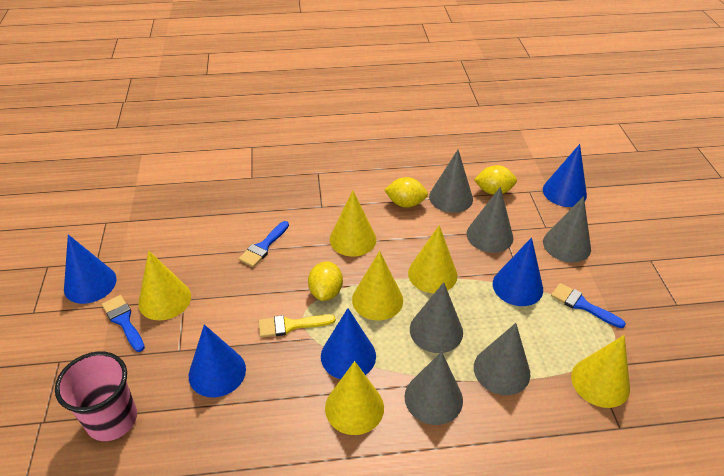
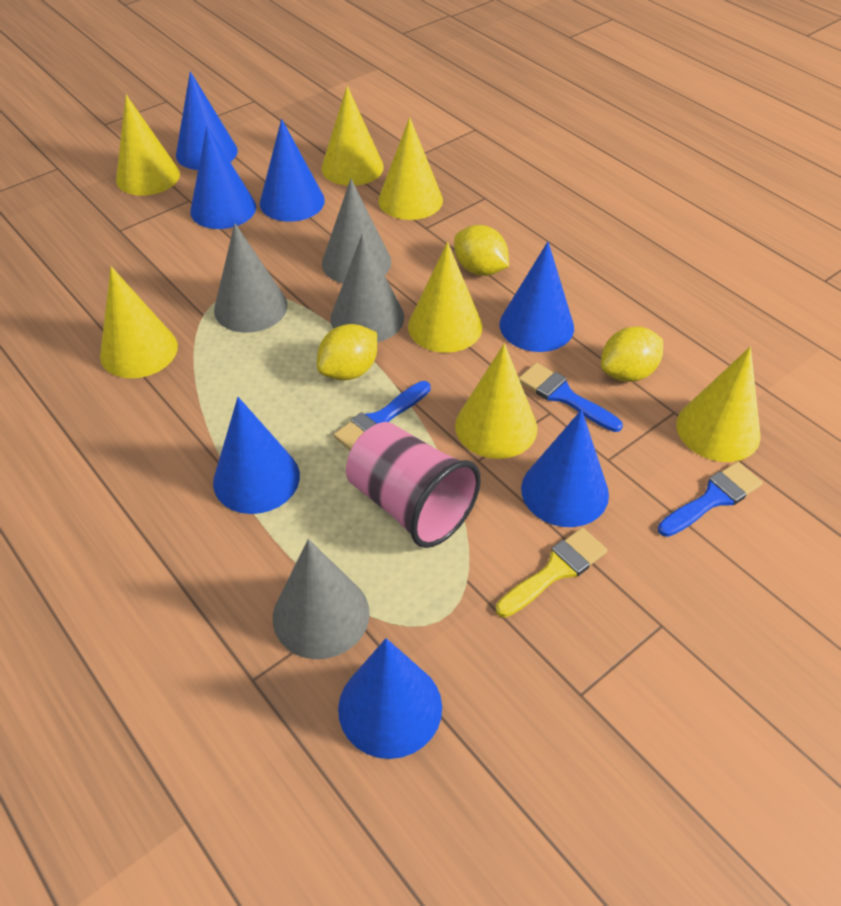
blue cone: [64,235,116,304] [189,324,246,397] [321,308,376,379] [493,237,543,306] [543,144,587,207] = 5 -> [176,71,238,170] [190,126,256,229] [213,397,300,514] [260,119,325,222] [338,638,442,759] [500,242,574,352] [521,410,609,527] = 7
grey cone: [404,351,463,425] [410,282,463,353] [429,150,473,213] [467,187,513,253] [474,323,530,395] [543,196,591,263] = 6 -> [214,223,288,333] [273,539,370,659] [322,179,391,284] [330,233,404,342] = 4
yellow cone: [138,250,191,320] [325,361,384,435] [330,191,377,257] [352,251,403,320] [408,225,458,293] [571,335,630,408] = 6 -> [100,267,178,378] [116,95,180,196] [321,86,384,186] [378,117,443,220] [408,242,482,353] [455,343,538,459] [676,347,760,462] = 7

